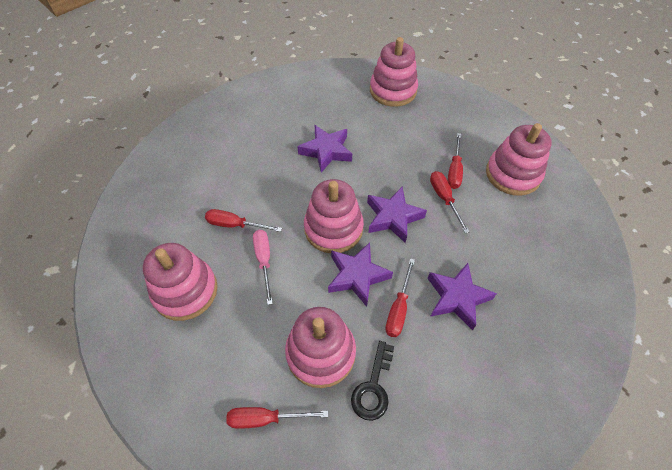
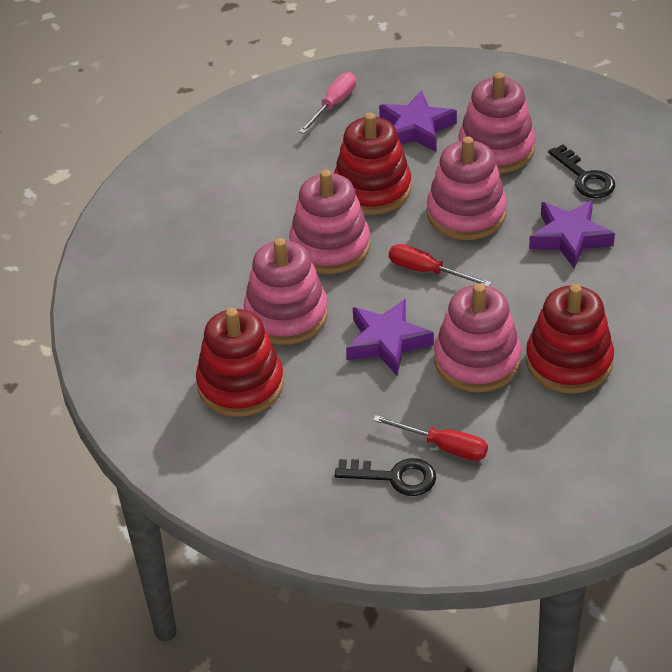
black key: [351,341,394,421] = 1 -> [335,458,436,496] [548,144,615,198] = 2
purple star: [297,125,352,173] [328,242,393,307] [367,187,427,243] [427,263,497,331] = 4 -> [346,299,434,375] [379,90,457,152] [529,200,615,269] = 3
red screwdriver: [205,209,282,232] [226,407,328,429] [385,259,415,337] [430,171,469,233] [448,133,463,189] = 5 -> [373,415,488,461] [389,244,491,286] = 2
red stacking toy: none = 0 -> [196,308,284,417] [334,113,411,215] [526,284,614,394] = 3

